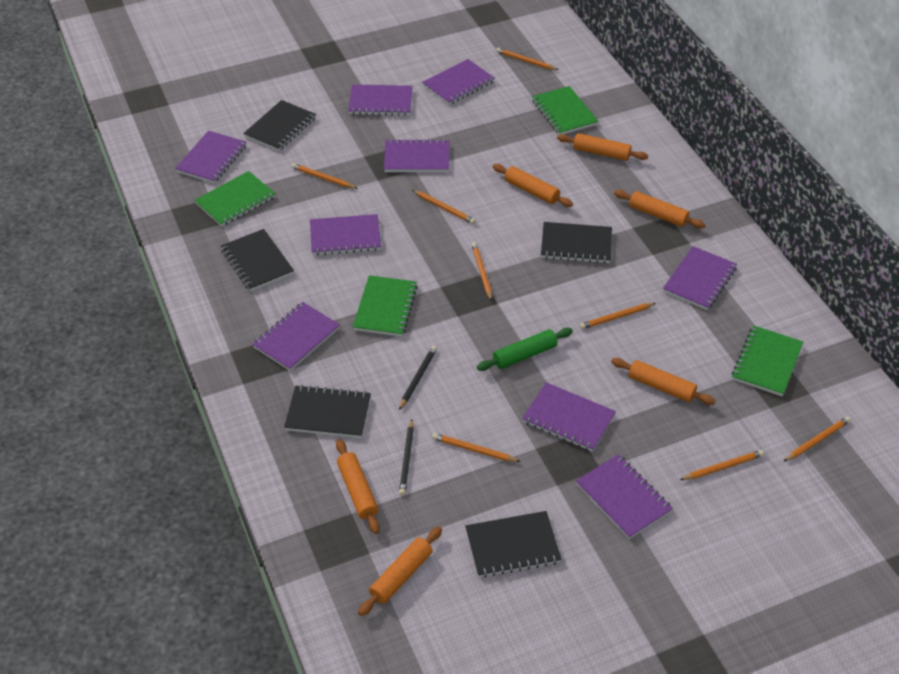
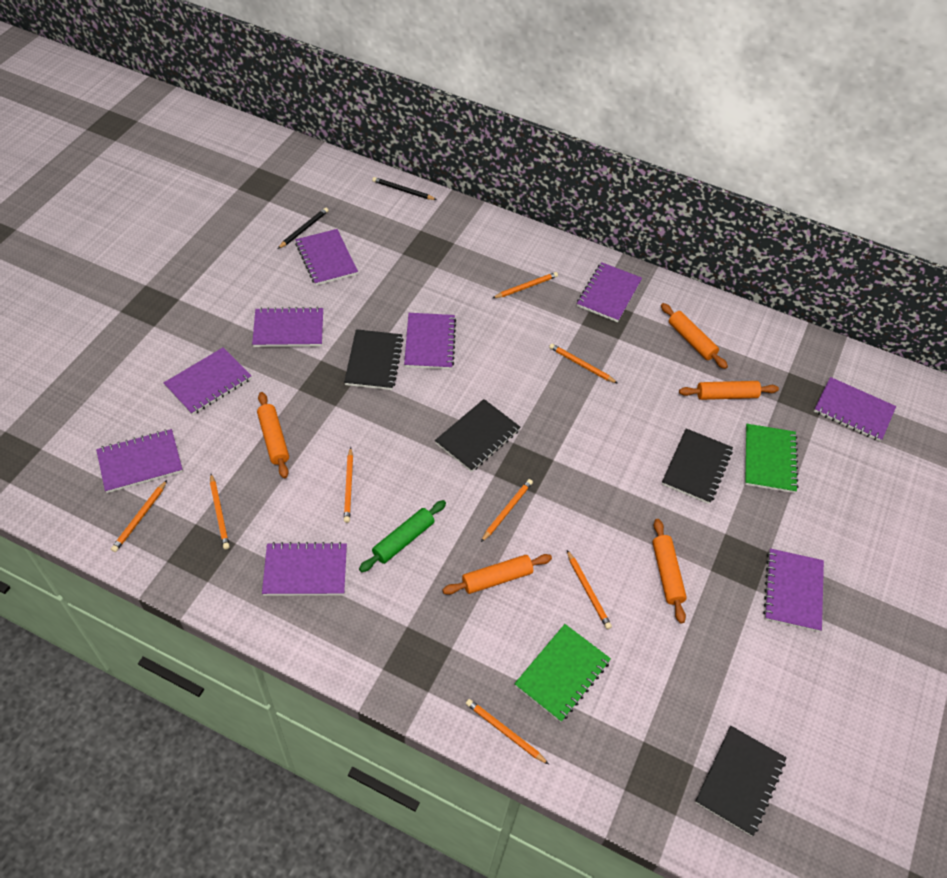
black notebook: [221,229,294,291] [243,100,316,151] [284,385,371,438] [465,511,562,578] [541,222,612,264] = 5 -> [344,329,403,390] [435,399,520,472] [662,428,733,504] [695,726,787,836] = 4
green notebook: [194,171,276,227] [353,275,418,337] [532,86,598,135] [732,326,803,396] = 4 -> [514,624,611,722] [745,424,798,493] = 2
orange rolling pin: [336,439,380,534] [358,527,442,616] [493,164,573,207] [557,133,648,161] [611,358,716,405] [614,190,705,228] = 6 -> [257,392,289,478] [442,554,552,595] [652,519,687,623] [661,303,728,369] [679,381,779,400] = 5

